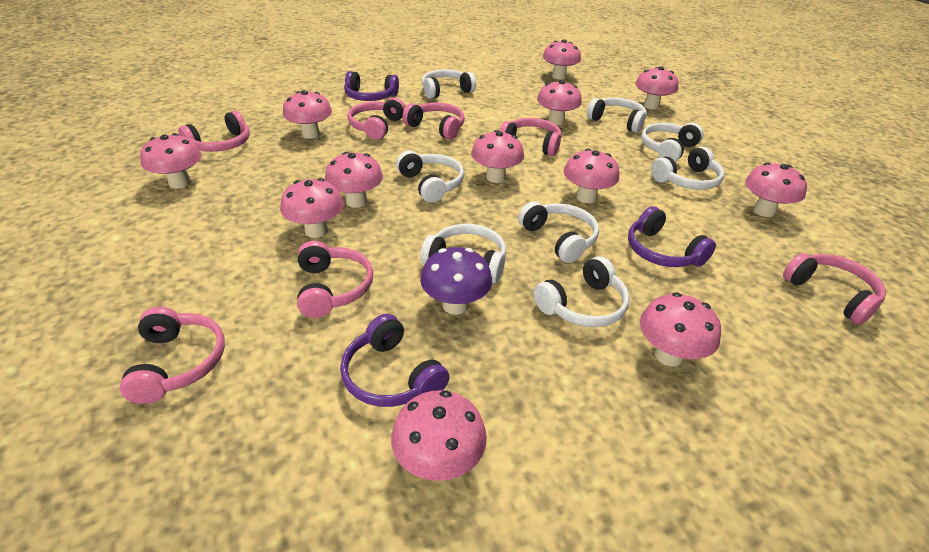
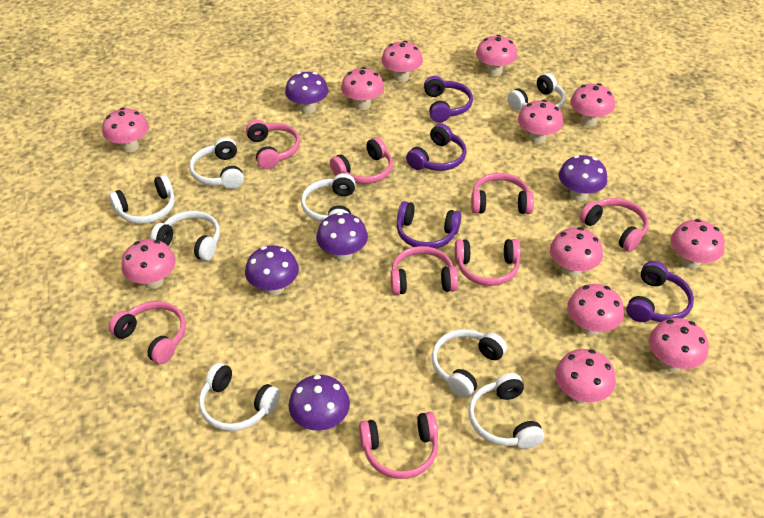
pink headphones: [119,307,225,404] [178,111,250,152] [297,241,373,318] [347,98,405,140] [402,103,465,140] [499,118,562,156] [783,253,886,325] = 7 -> [109,301,186,364] [246,120,300,169] [330,137,393,184] [359,412,438,479] [391,246,458,295] [455,239,521,286] [471,173,534,214] [580,198,649,252] = 8
purple headphones: [340,314,449,407] [344,71,399,101] [628,206,716,267] = 3 -> [397,201,461,249] [406,124,467,171] [424,76,473,122] [626,261,694,322] = 4
purple mushroom: [420,247,492,315] = 1 -> [245,245,299,296] [285,72,328,114] [289,375,350,431] [316,212,368,261] [559,155,607,201] = 5

